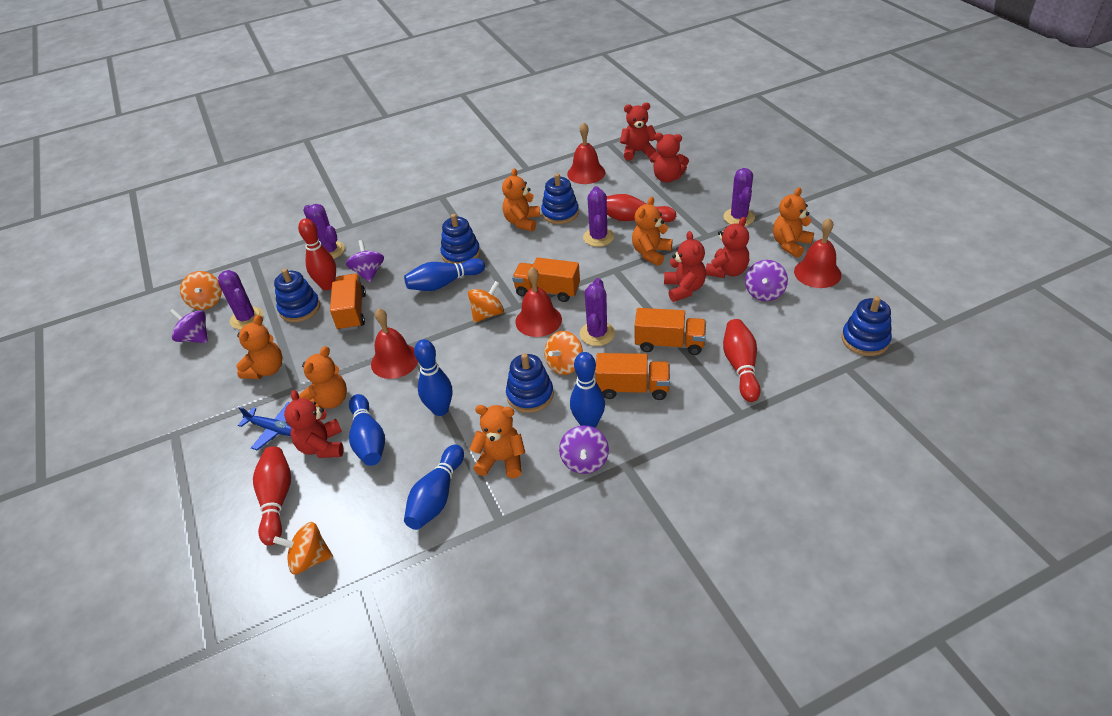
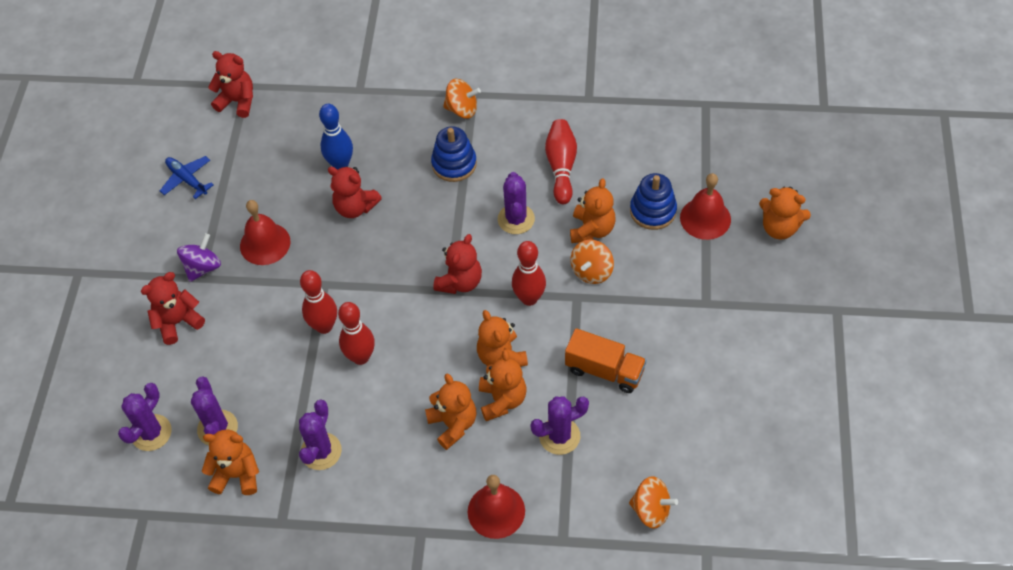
blue bowling pin: [349,394,385,466] [404,258,485,291] [404,444,464,530] [414,339,452,416] [570,352,605,428] = 5 -> [319,104,353,170] = 1
blue stacking toy: [274,269,320,322] [441,214,480,264] [506,353,554,413] [541,173,579,224] [841,296,892,356] = 5 -> [431,126,477,182] [630,173,677,230] = 2
orange spinning top: [180,271,222,310] [273,522,333,575] [468,281,504,323] [544,331,583,375] = 4 -> [443,79,481,118] [571,240,614,284] [629,476,678,529] = 3
orange truck: [330,274,366,331] [512,258,580,302] [595,353,670,400] [635,308,706,355] = 4 -> [565,328,646,393] = 1
purple spinning top: [170,309,208,343] [346,240,384,282] [559,425,609,474] [745,260,788,301] = 4 -> [177,233,221,282] = 1
red bell: [371,308,418,379] [515,267,562,337] [567,122,605,184] [794,218,841,288] = 4 -> [240,200,290,265] [468,475,525,539] [680,173,731,240] = 3
red teddy bear: [284,390,343,458] [620,102,656,161] [649,133,689,183] [664,231,706,302] [706,217,749,278] = 5 -> [141,272,205,345] [208,51,253,118] [328,166,382,218] [433,234,482,294] = 4

